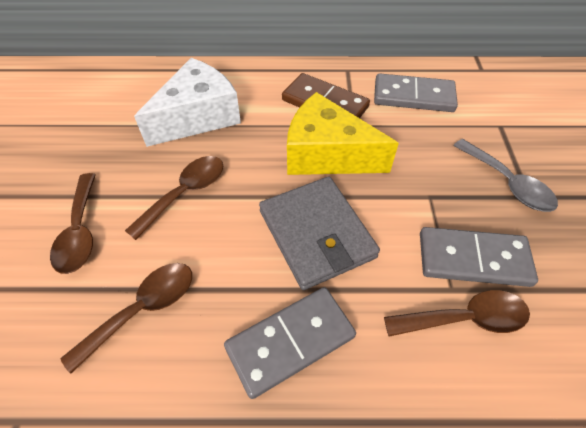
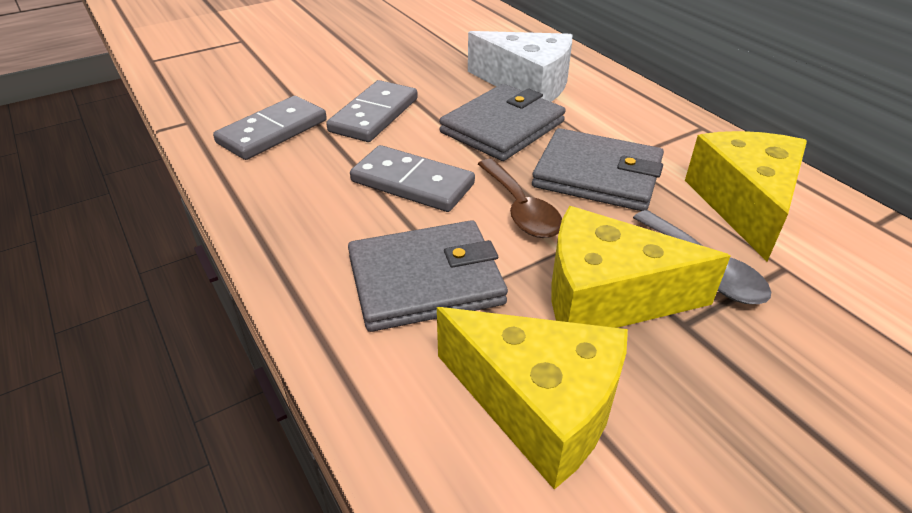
brown domino: [282,73,370,118] = 1 -> none = 0
brown spoon: [50,173,96,274] [61,263,192,374] [125,156,223,240] [384,290,530,337] = 4 -> [478,159,562,238] = 1
grey wallet: [259,176,380,290] = 1 -> [348,220,508,332] [439,84,566,161] [532,128,664,211] = 3
yellow cheese: [287,92,399,175] = 1 -> [437,307,628,489] [551,206,731,328] [685,131,807,262] = 3

